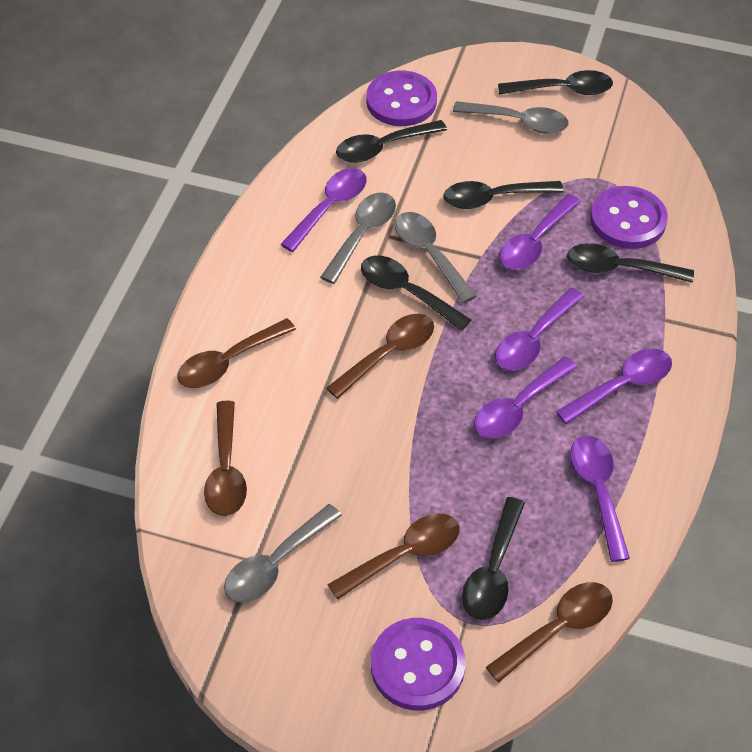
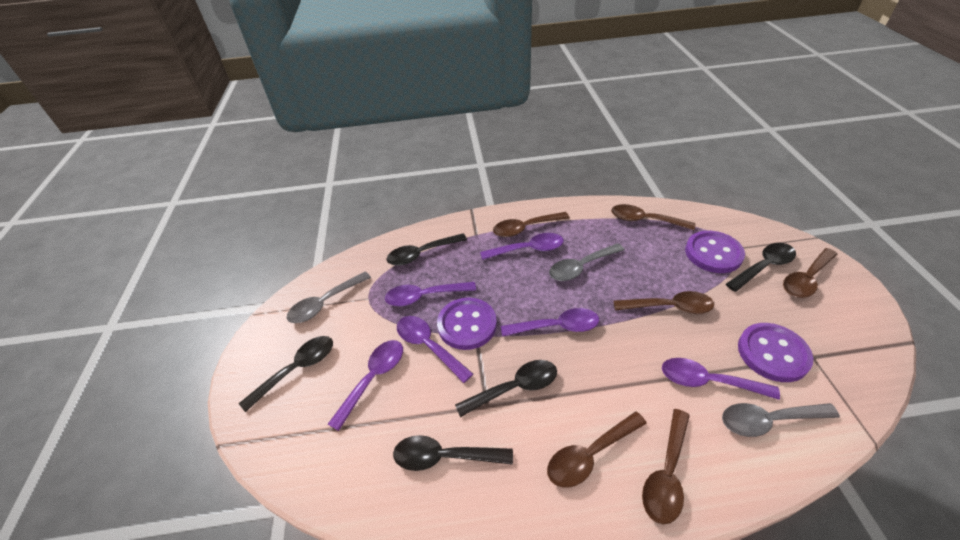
black spoon: [336,120,447,163] [361,256,471,331] [444,181,564,209] [462,497,525,620] [498,70,613,95] [567,243,694,283] = 6 -> [239,336,333,412] [386,233,467,266] [393,435,513,471] [455,360,557,417] [726,243,796,292] = 5
brown spoon: [177,318,296,388] [204,401,247,516] [326,314,434,399] [327,513,460,600] [486,582,613,683] = 5 -> [493,212,570,237] [547,411,647,488] [611,204,695,230] [613,291,714,314] [642,409,690,525] [783,248,837,298] = 6
grey spoon: [224,504,342,603] [320,192,396,284] [395,212,476,303] [453,101,568,134] = 4 -> [287,272,371,323] [549,243,625,281] [722,403,840,437] = 3

